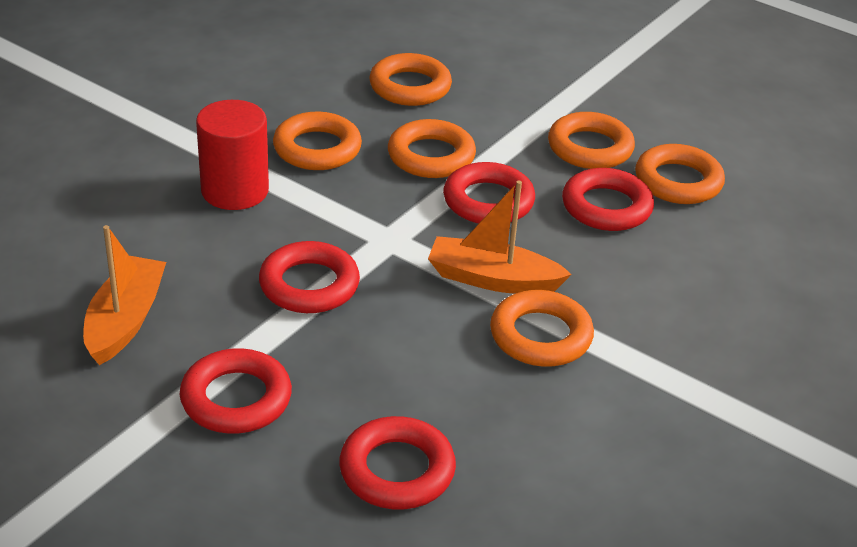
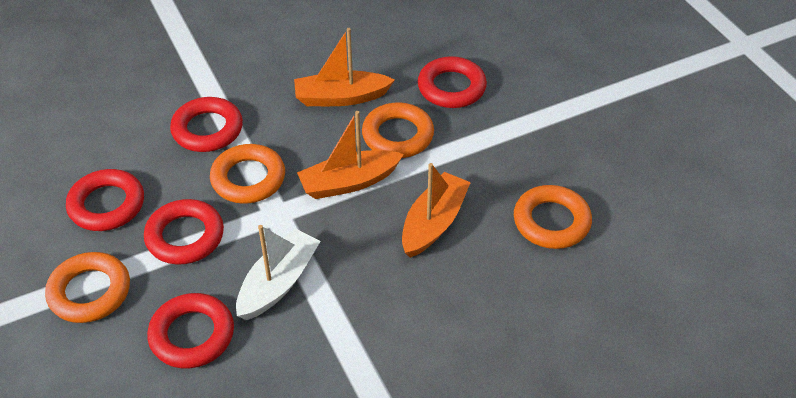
orange boat: [83,225,166,365] [428,181,572,294] = 2 -> [294,28,395,106] [297,111,404,199] [402,163,471,258] = 3
orange ring: [273,112,362,170] [369,53,452,106] [388,119,476,178] [490,290,594,367] [548,112,635,169] [635,144,725,204] = 6 -> [45,252,130,323] [210,144,285,204] [362,102,434,158] [514,185,592,249] = 4
red cylinder: [196,100,269,210] = 1 -> none = 0
white boat: none = 0 -> [236,225,321,320] = 1

